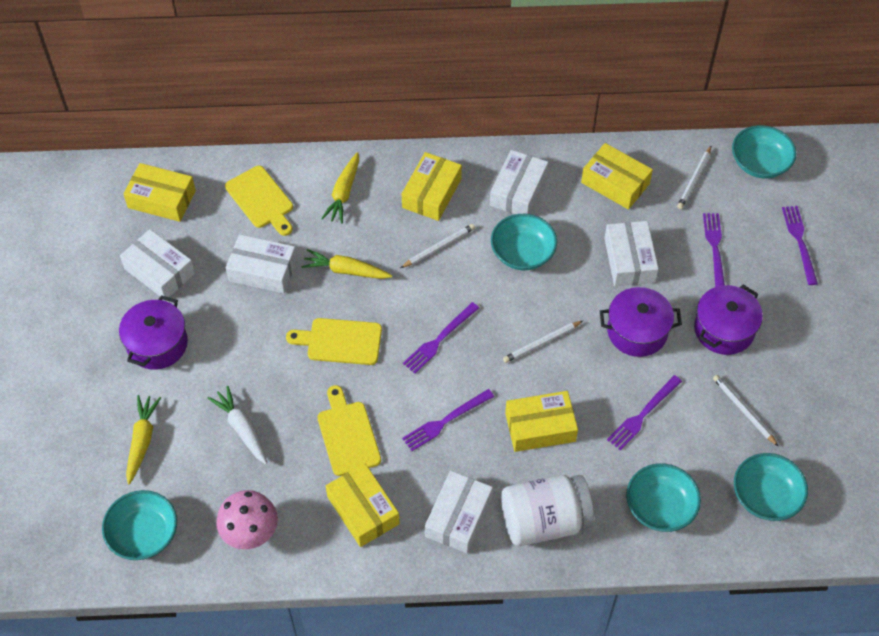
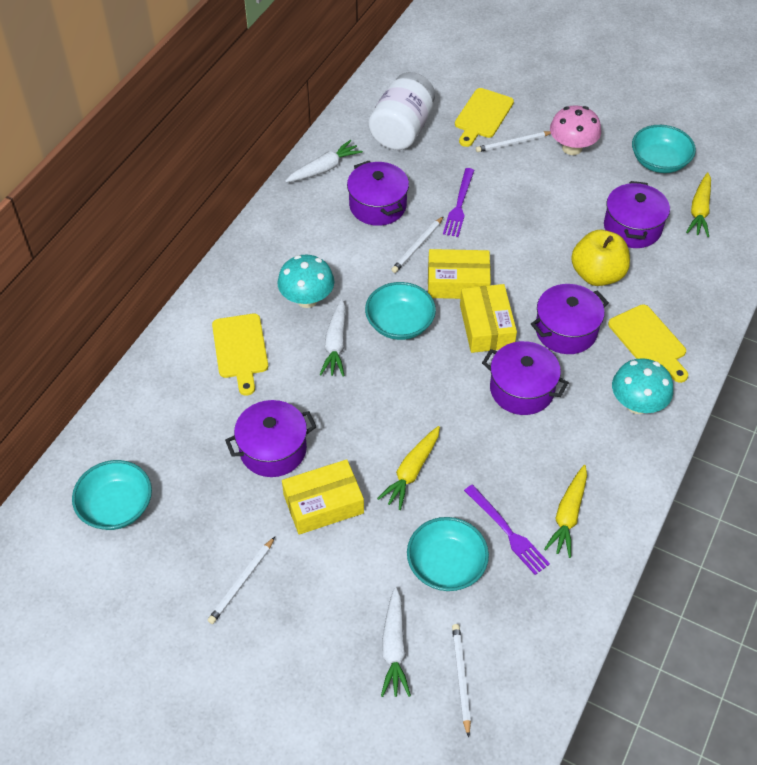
purple fork: [402,389,494,451] [403,302,479,373] [607,375,682,450] [703,213,725,287] [782,206,818,285] = 5 -> [443,168,474,237] [464,485,550,575] = 2
purple pot: [119,295,188,370] [600,287,682,357] [694,285,763,355] = 3 -> [225,400,316,477] [347,161,409,226] [482,341,569,415] [531,284,609,354] [604,181,670,248] = 5
turquoise bowl: [102,490,177,560] [491,214,557,270] [626,463,701,532] [732,125,796,178] [734,453,808,521] = 5 -> [72,460,152,530] [365,282,436,340] [407,517,489,591] [632,125,696,173] = 4
turquoise mushroom: none = 0 -> [277,255,334,308] [612,358,673,414] = 2
white box: [120,229,195,297] [226,234,297,294] [425,471,493,554] [490,150,548,214] [604,221,659,286] = 5 -> none = 0
white carrot: [207,386,267,464] = 1 -> [285,140,363,182] [320,299,346,377] [381,587,411,697] = 3
yellow apple: none = 0 -> [571,230,630,286] = 1
yellow box: [123,163,196,222] [326,463,400,547] [402,152,462,221] [505,391,578,452] [581,143,653,210] = 5 -> [282,459,364,535] [428,249,491,299] [460,284,517,353] = 3

